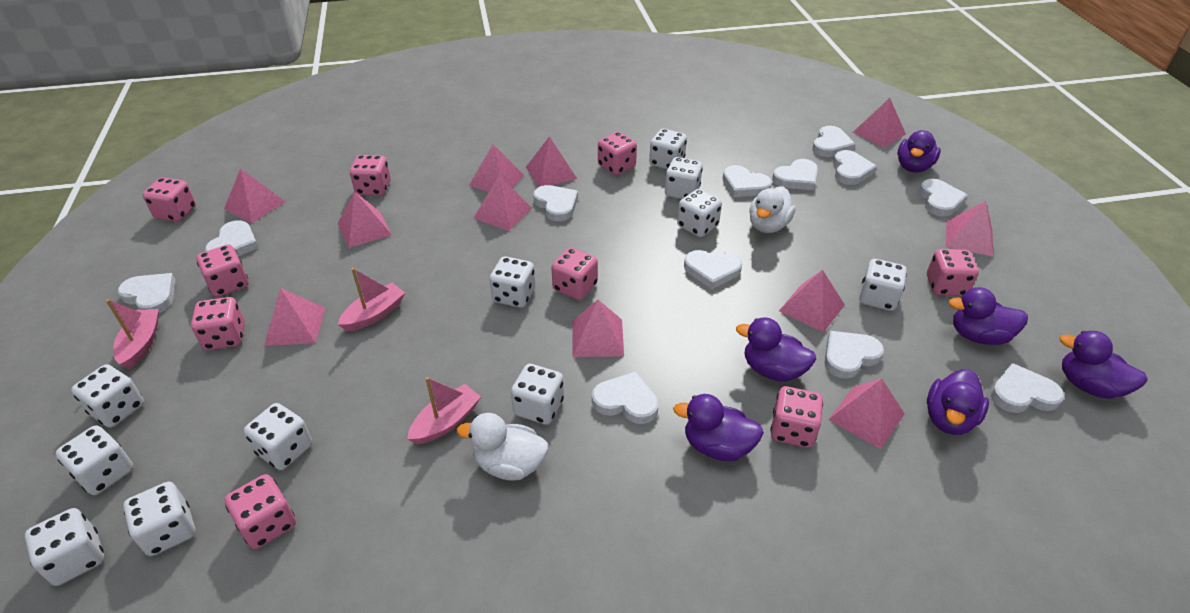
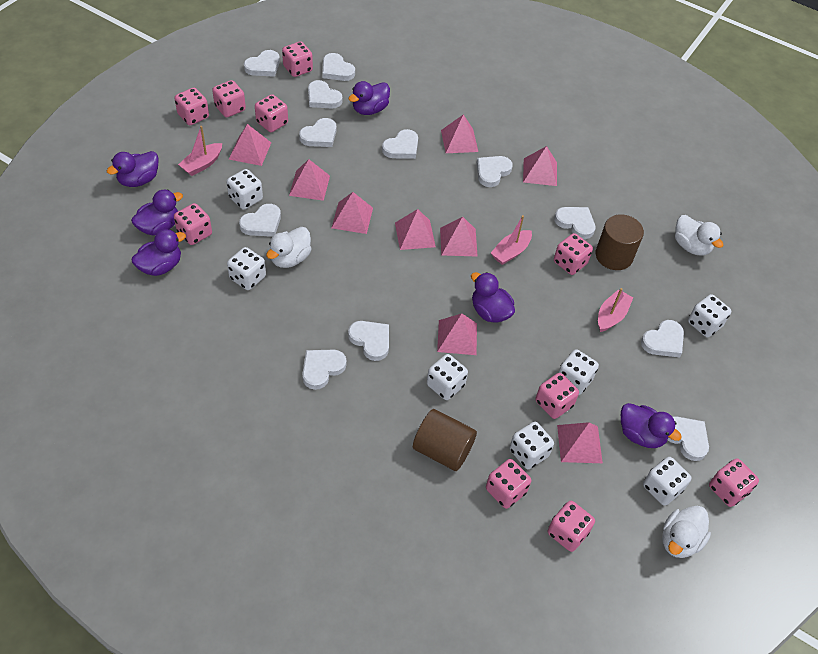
brown cylinder: none = 0 -> [413,409,477,471] [596,214,644,270] = 2
pink dice: [142,177,196,222] [191,297,245,350] [196,244,248,297] [224,474,296,549] [350,155,391,196] [551,247,598,300] [598,132,637,175] [770,386,823,448] [927,249,979,296] = 9 -> [174,88,209,125] [174,203,212,245] [212,80,246,117] [255,94,288,132] [282,41,313,77] [486,459,531,509] [536,373,579,419] [547,501,595,552] [554,233,593,275] [709,458,759,507] = 10
pink pyramid: [224,168,285,224] [264,288,325,346] [337,192,392,248] [469,144,525,192] [474,176,532,231] [526,136,577,187] [572,300,624,357] [779,270,845,333] [828,379,905,449] [853,98,906,148] [946,201,994,257] = 11 -> [229,124,271,166] [289,159,330,201] [331,192,373,234] [395,209,436,250] [437,313,477,355] [440,217,478,257] [441,115,478,153] [523,146,557,186] [557,422,603,463] = 9
white dice: [25,508,104,586] [56,426,133,495] [71,364,144,428] [123,482,195,556] [244,403,312,470] [489,257,535,308] [511,364,564,425] [649,129,687,170] [665,157,703,199] [677,189,722,237] [859,259,907,311] = 11 -> [227,169,263,210] [227,247,266,290] [427,354,468,400] [509,422,554,469] [558,349,599,395] [643,457,691,506] [688,294,731,337] = 7
white duck: [457,413,549,481] [749,186,795,233] = 2 -> [266,227,312,268] [662,506,711,558] [675,215,724,255] = 3

